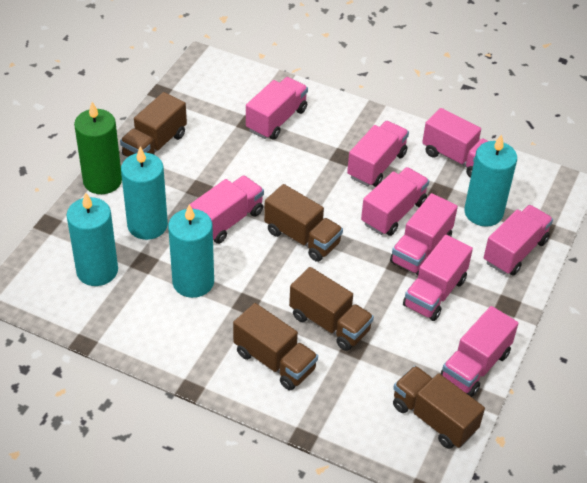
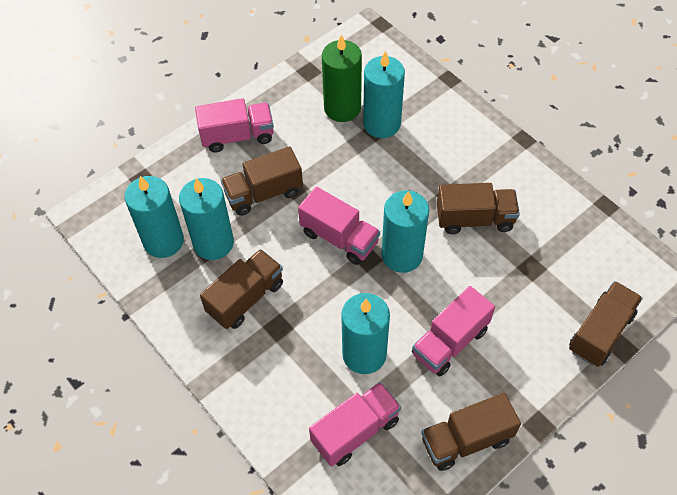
pink truck: [190,176,264,244] [246,77,308,140] [347,121,409,187] [361,167,429,236] [390,193,458,276] [403,235,473,321] [422,108,488,178] [441,306,519,397] [484,205,553,276] = 9 -> [195,98,274,153] [298,187,380,265] [309,382,401,467] [412,286,495,377] = 4
turquoise candle: [66,192,118,286] [121,147,168,240] [168,204,214,298] [464,134,517,227] = 4 -> [125,176,184,258] [179,178,234,260] [341,293,390,374] [363,51,405,138] [382,190,429,273] = 5

